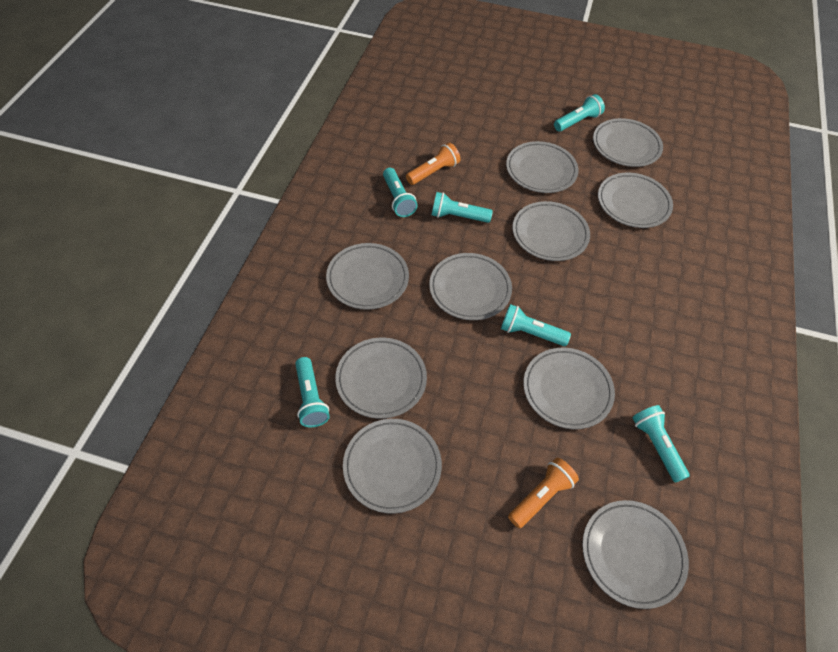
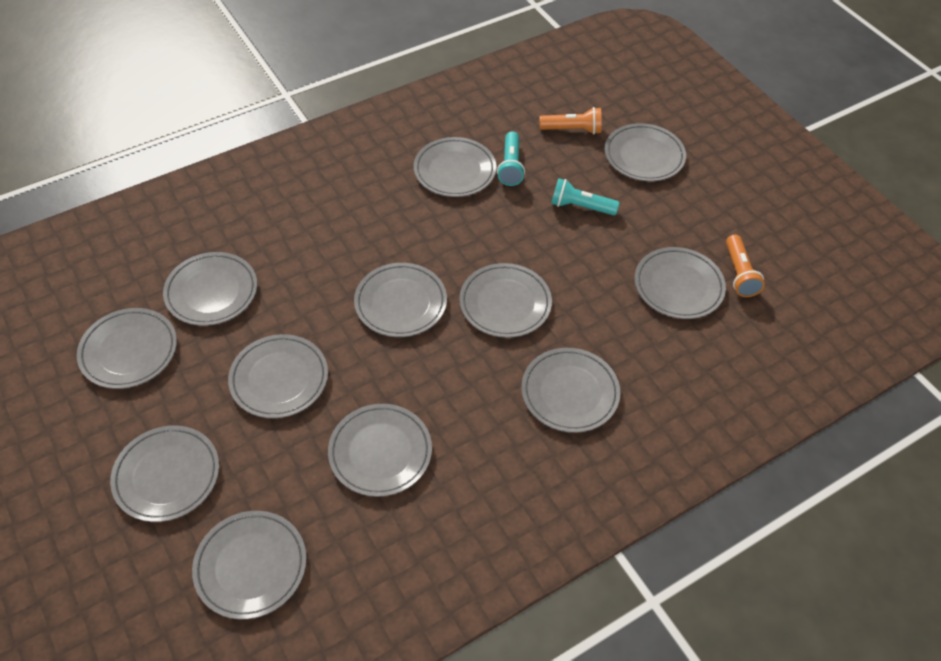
grey plate: [326,243,409,310] [335,338,427,419] [343,419,442,514] [429,253,512,320] [506,141,579,193] [512,201,590,261] [523,348,615,429] [582,500,689,609] [593,118,663,167] [598,173,673,228] = 10 -> [77,308,177,389] [110,425,219,522] [163,252,257,326] [192,511,306,619] [228,334,328,418] [328,404,432,497] [354,263,447,337] [413,137,496,197] [459,263,552,338] [521,348,620,433] [604,123,686,181] [634,247,726,319] = 12
turquoise flashlight: [295,357,330,427] [383,168,418,217] [432,192,493,223] [501,304,571,346] [554,94,605,132] [632,405,690,483] = 6 -> [497,131,525,186] [551,178,620,216] = 2

